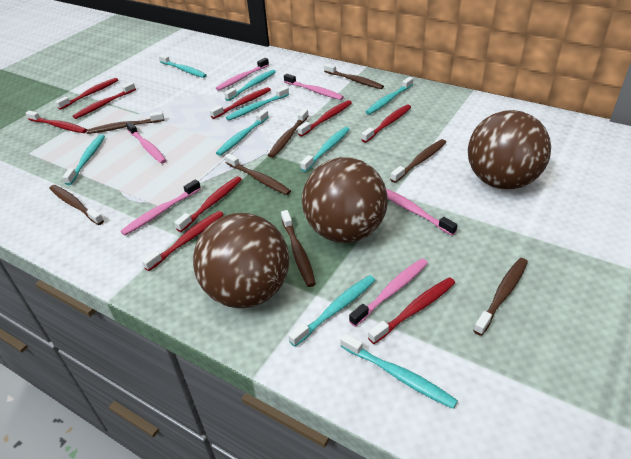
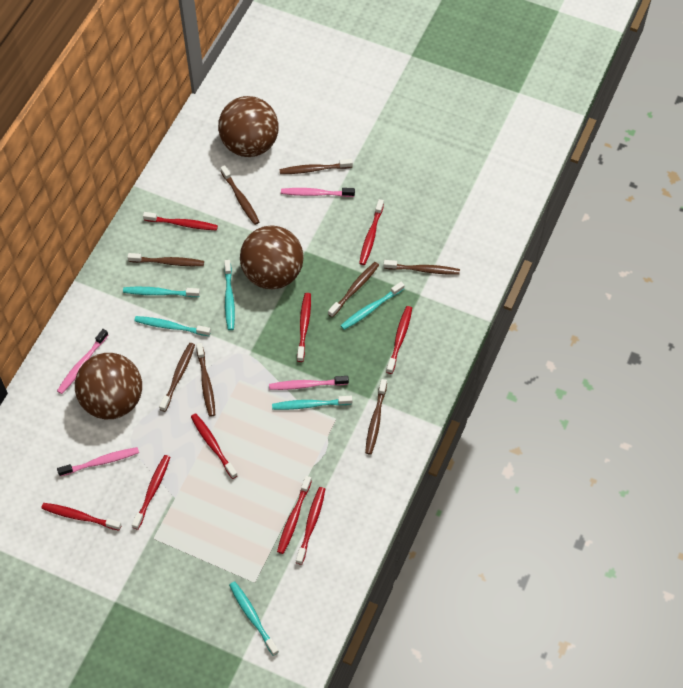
pink toothbrush: [120,179,201,235] [126,122,167,164] [216,58,269,91] [284,74,344,100] [349,258,428,327] [386,189,458,235] = 6 -> [57,329,108,394] [57,447,139,476] [269,376,349,390] [281,188,355,197] = 4
turquoise toothbrush: [62,135,105,185] [159,54,207,78] [216,109,269,156] [224,70,276,101] [226,86,289,121] [288,275,375,347] [300,127,350,172] [340,333,458,409] [366,77,413,115] = 9 -> [123,287,200,297] [134,316,211,336] [224,260,235,330] [229,581,279,656] [272,396,352,410] [340,282,404,330] = 6

